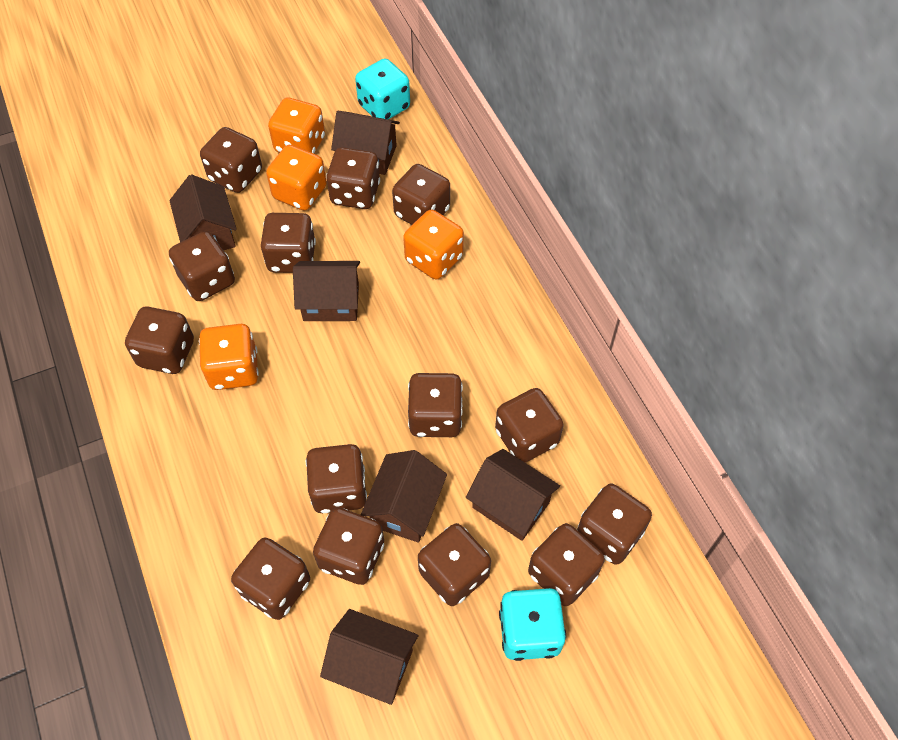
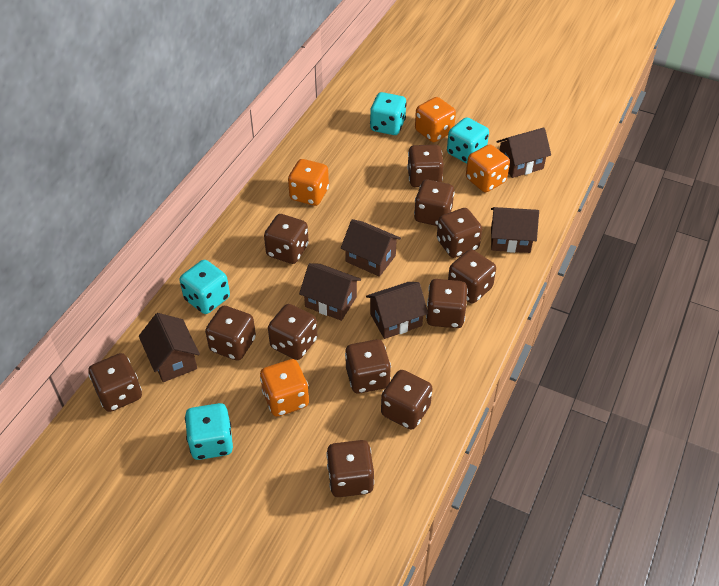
brown dice: [125,306,194,374] [169,231,235,301] [200,127,262,193] [231,537,310,620] [261,213,316,273] [306,444,367,513] [313,507,384,585] [326,147,380,209] [392,164,450,225] [408,373,463,437] [418,523,491,606] [495,388,564,463] [528,523,605,606] [577,484,652,565] = 14 -> [88,353,142,412] [205,306,256,361] [264,214,309,264] [268,304,317,360] [326,440,374,497] [345,339,391,394] [381,370,432,430] [407,145,444,187] [414,180,455,226] [426,279,468,328] [437,208,482,258] [448,249,496,303] = 12
turquoise dice: [355,59,410,120] [499,588,566,661] = 2 -> [180,260,230,314] [185,403,233,460] [370,92,407,135] [447,117,489,164] = 4

